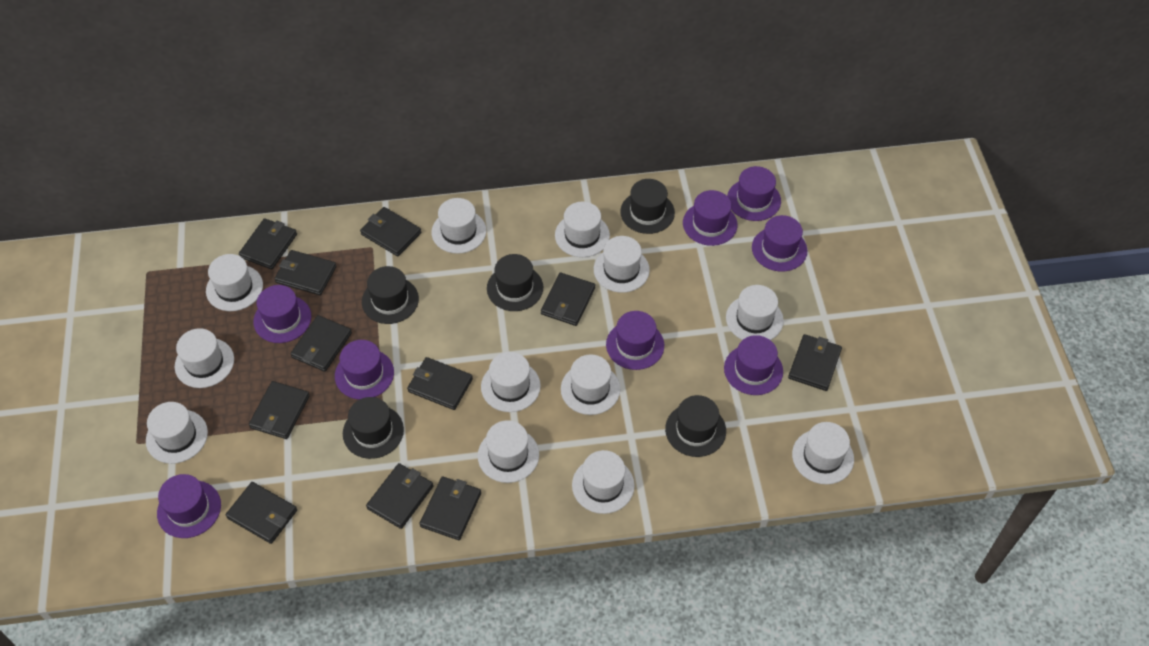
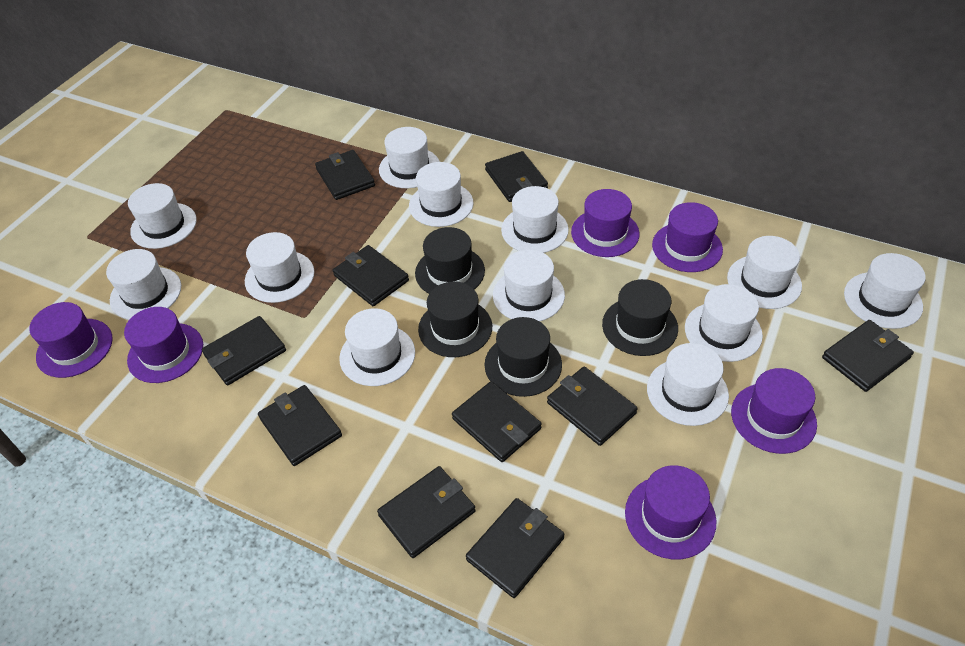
black hat: [343,397,404,459] [362,266,419,324] [487,254,543,311] [620,179,675,234] [665,395,726,457] = 5 -> [415,227,485,294] [418,282,492,357] [485,317,562,397] [602,279,678,356] = 4
black wallet: [226,482,297,544] [239,218,297,269] [249,381,310,439] [274,250,336,295] [290,315,352,372] [360,207,421,256] [366,463,433,529] [407,357,473,410] [419,476,481,540] [541,272,595,326] [788,334,842,391] = 11 -> [201,316,286,385] [258,385,342,466] [315,150,375,200] [333,245,409,306] [377,466,476,558] [452,381,542,462] [466,498,565,598] [485,151,548,202] [547,367,638,446] [822,320,914,392] = 10
purple hat: [157,474,221,538] [253,285,311,343] [335,340,394,400] [606,311,664,370] [683,190,738,246] [724,335,783,395] [727,166,781,221] [752,215,807,272] = 8 -> [29,302,113,378] [124,307,203,383] [571,189,640,257] [625,465,716,559] [652,202,723,272] [731,368,817,454] = 6

